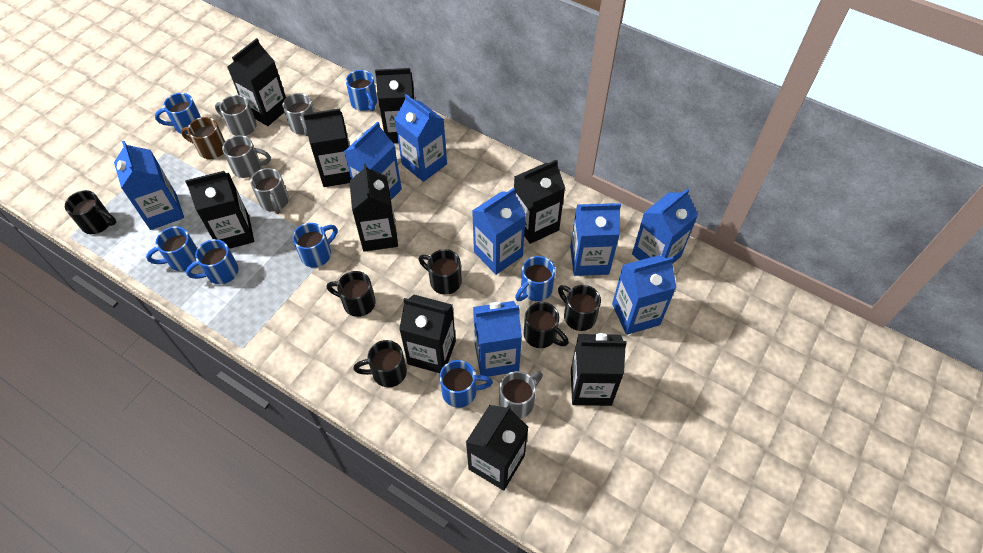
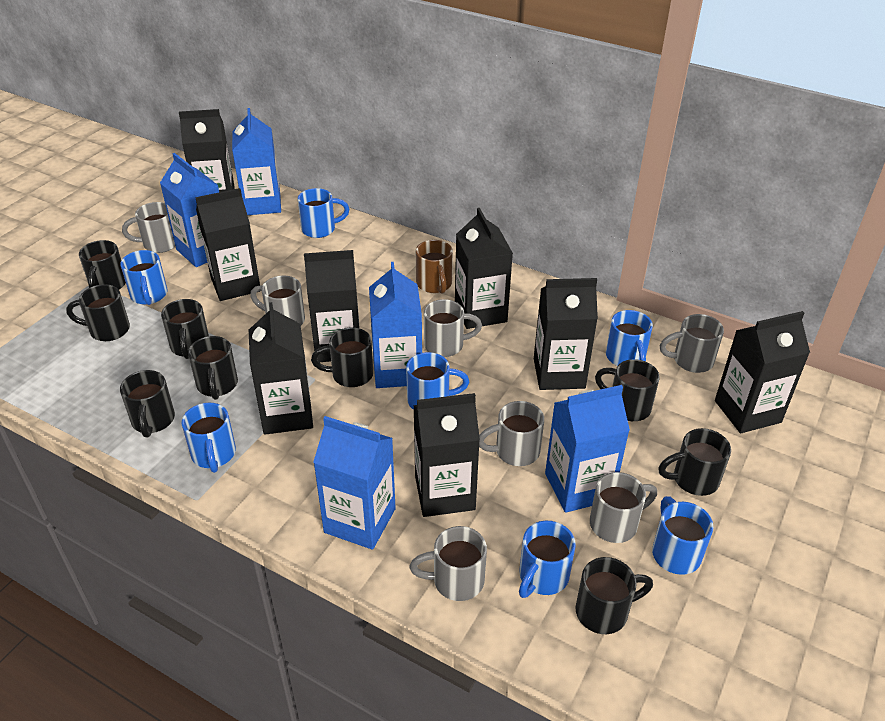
black carton: [185,171,254,249] [227,38,286,126] [303,108,351,187] [349,163,398,252] [375,68,415,144] [399,294,456,373] [466,405,529,490] [514,160,565,244] [571,333,627,406] = 9 -> [179,109,235,192] [195,188,260,301] [249,302,313,435] [304,250,360,362] [413,393,480,517] [455,208,513,329] [534,278,598,390] [715,311,810,433] = 8
black mug: [65,190,116,234] [327,271,376,317] [353,340,407,387] [418,249,462,295] [524,302,569,348] [558,285,601,331] = 6 -> [66,284,130,341] [79,240,126,290] [120,370,175,437] [161,299,209,359] [188,336,238,400] [311,327,373,387] [575,557,653,634] [595,359,660,421] [658,428,731,496] = 9
blue carton: [114,141,184,230] [344,122,402,200] [395,94,447,182] [472,188,526,275] [473,301,522,377] [570,203,621,276] [612,255,676,335] [632,189,698,264] = 8 -> [160,153,219,267] [232,108,281,215] [313,416,396,550] [369,262,422,388] [545,385,630,513] = 5
grey mug: [215,95,257,136] [222,135,271,178] [250,168,289,214] [283,93,314,136] [499,371,543,419] = 5 -> [122,202,175,253] [250,276,305,325] [409,526,487,601] [424,299,482,357] [479,401,544,466] [590,472,657,543] [660,314,724,373] = 7

